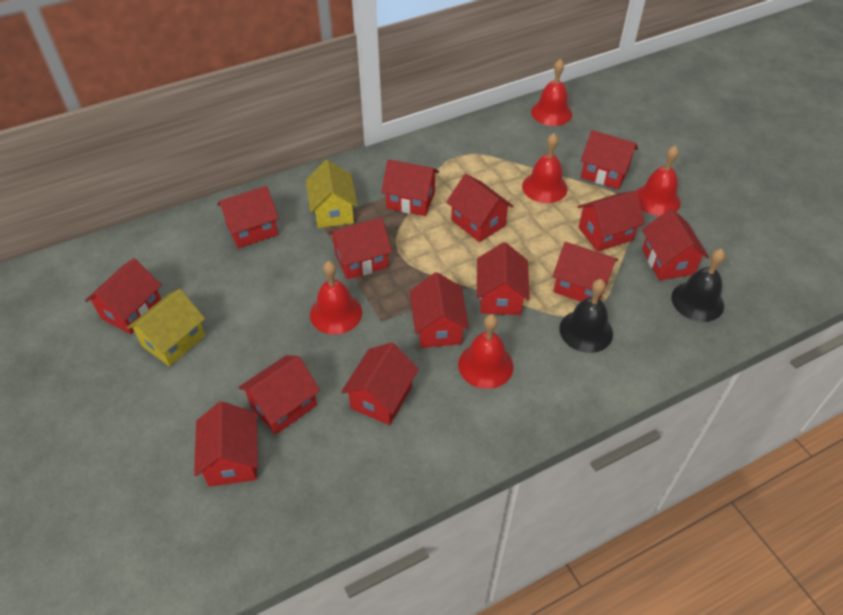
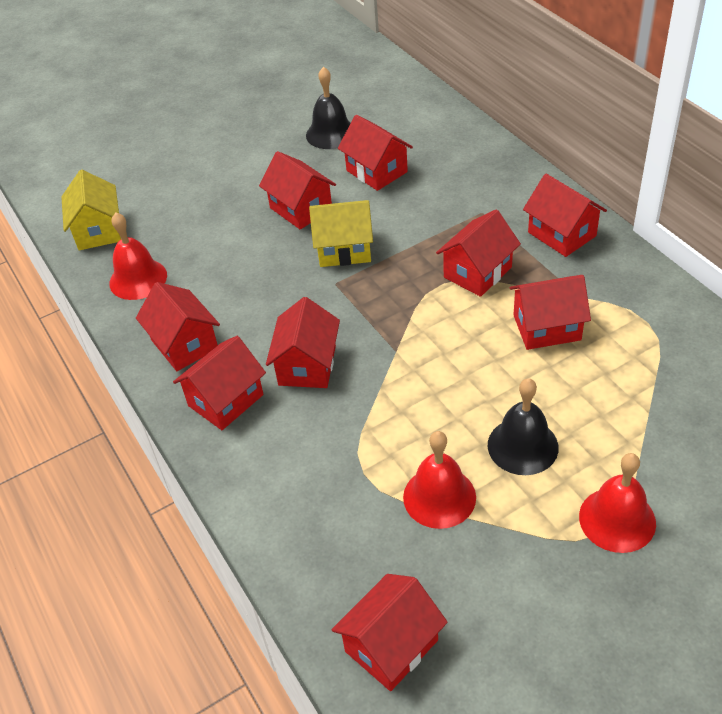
red bell: [310,261,362,335] [458,314,513,389] [522,133,568,203] [531,59,572,126] [637,146,681,216] = 5 -> [109,213,167,300] [403,431,476,529] [579,453,656,553] = 3
red house: [85,258,162,334] [194,401,258,487] [217,186,279,248] [238,355,320,435] [328,217,392,280] [341,342,419,425] [381,159,439,216] [410,272,469,348] [447,174,514,242] [477,242,530,315] [552,242,618,302] [578,191,645,252] [581,130,638,189] [642,208,709,281] = 14 -> [136,282,220,371] [173,336,266,430] [259,151,336,230] [266,297,340,388] [332,574,448,691] [338,115,413,191] [436,209,521,297] [510,275,591,350] [523,174,607,257] = 9

